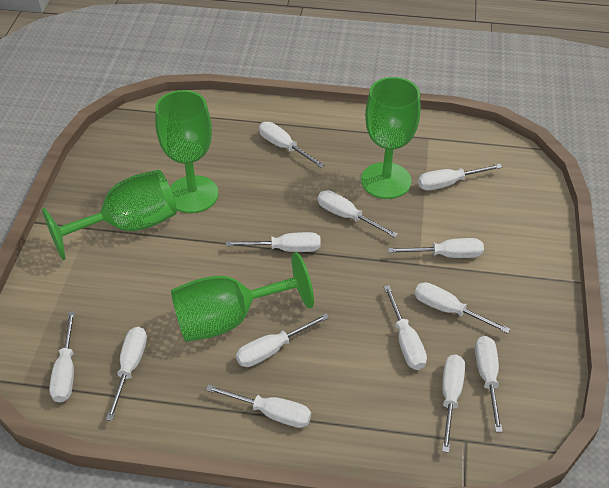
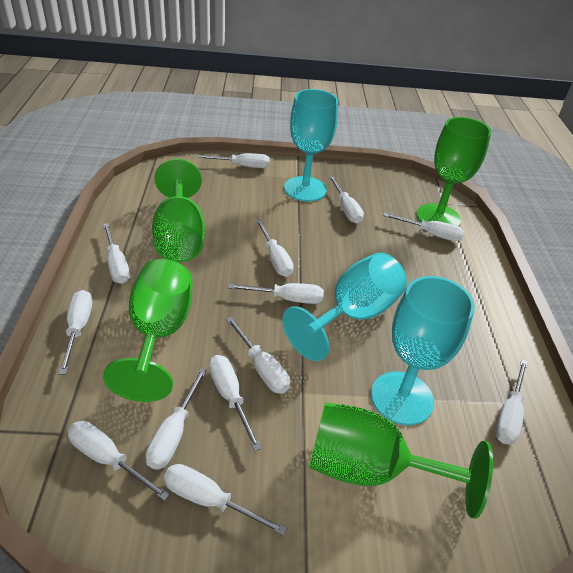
turquoise goblet: none = 0 -> [282,253,407,361] [284,89,338,202] [371,276,475,425] = 3

